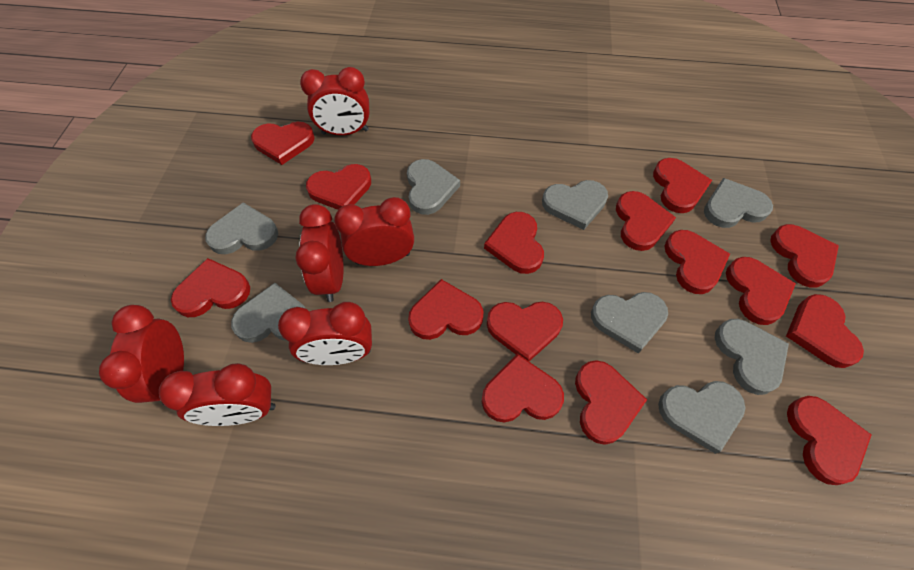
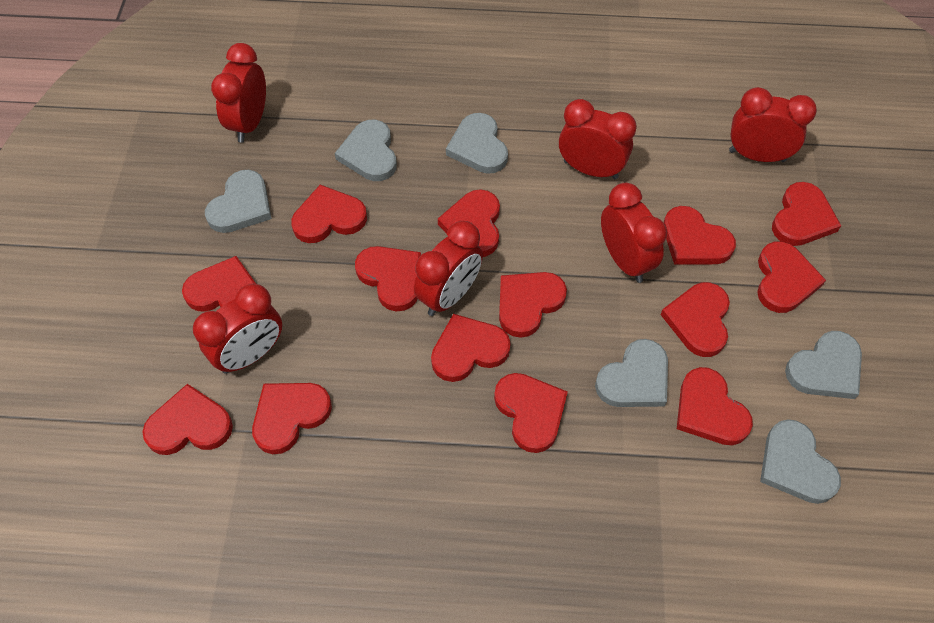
grey heart: [205,202,278,254] [231,283,306,343] [407,159,460,215] [542,180,608,230] [591,292,668,354] [658,381,745,454] [704,178,773,228] [715,319,789,395] = 8 -> [205,170,272,233] [335,120,397,181] [446,113,508,174] [595,339,668,407] [760,419,841,504] [785,331,862,399] = 6
red heart: [171,258,250,317] [251,122,315,165] [306,164,371,210] [408,279,483,340] [482,354,564,423] [484,212,544,274] [487,302,563,361] [575,360,647,445] [616,191,676,251] [653,158,712,213] [665,230,730,294] [726,257,796,325] [770,224,839,288] [786,294,864,368] [787,396,871,485] = 15 -> [142,384,233,455] [182,256,256,312] [252,383,332,454] [291,185,367,243] [355,246,421,311] [431,314,511,382] [438,189,500,257] [494,373,568,453] [499,272,567,338] [661,282,730,357] [663,206,736,265] [677,367,753,445] [757,241,826,313] [772,182,841,246] = 14

